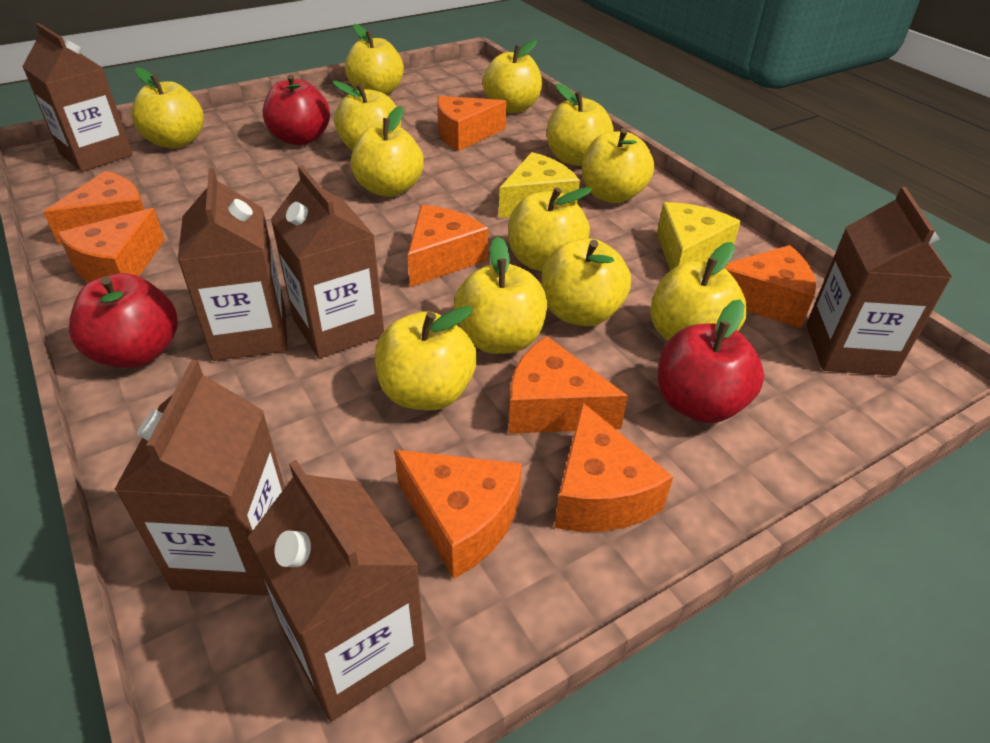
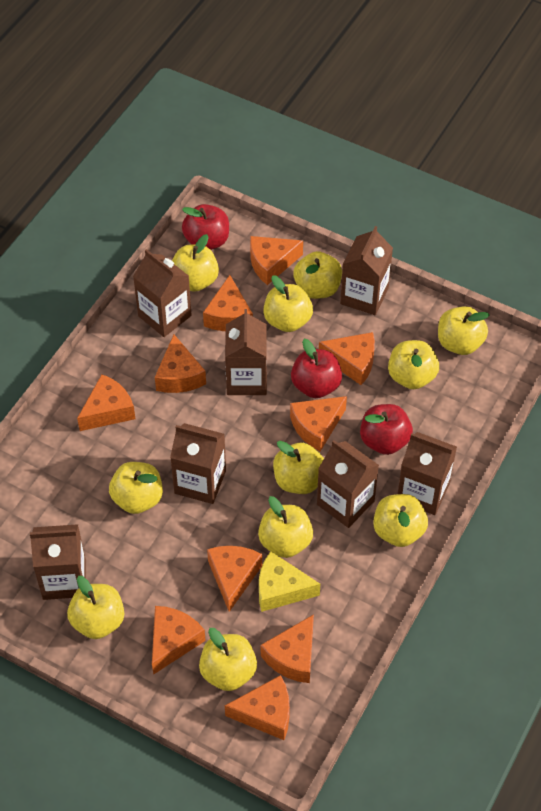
brown carton: [22,23,133,172] [114,360,285,595] [177,168,288,361] [247,460,426,721] [271,166,384,359] [806,187,952,376] = 6 -> [30,524,86,600] [133,249,191,337] [170,423,226,504] [225,309,267,395] [317,440,379,528] [340,226,393,315] [398,432,457,515] = 7
orange cheese: [43,171,145,244] [57,208,165,282] [394,449,522,579] [408,205,489,287] [437,96,507,151] [509,336,628,434] [554,402,673,532] [725,245,816,328] = 8 -> [77,374,136,431] [152,606,206,675] [155,335,206,393] [203,275,253,331] [207,546,262,612] [225,675,290,740] [250,236,303,285] [261,614,314,683] [290,396,347,452] [319,332,375,385] = 10
yellow apple: [131,67,204,149] [332,81,401,151] [345,24,404,95] [351,106,424,197] [375,306,477,411] [454,237,547,354] [483,40,542,113] [508,187,592,271] [542,238,631,326] [547,83,613,166] [582,128,654,203] [650,242,747,341] = 12 -> [67,576,124,639] [109,462,163,514] [172,234,219,292] [199,628,257,691] [258,496,313,558] [263,275,313,332] [273,441,324,494] [293,251,342,299] [373,494,428,547] [388,340,439,389] [438,306,490,355] = 11
yellow cheese: [499,152,580,218] [657,202,741,271] = 2 -> [259,551,320,612] = 1

